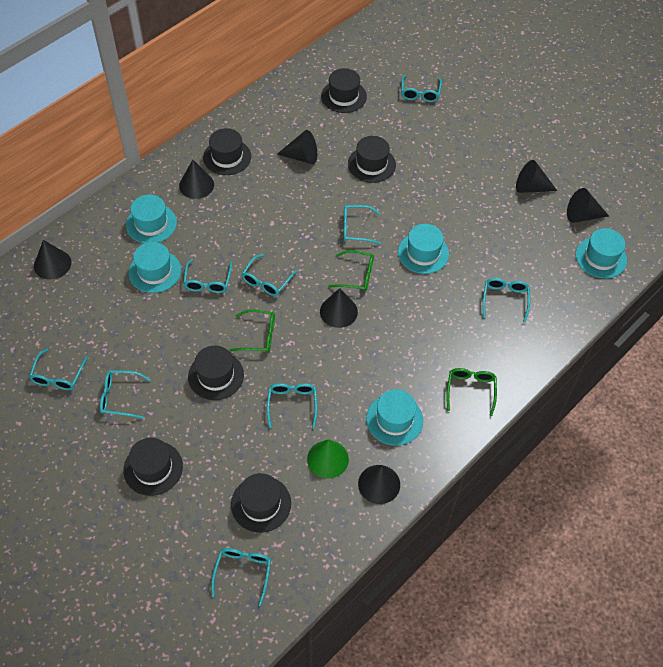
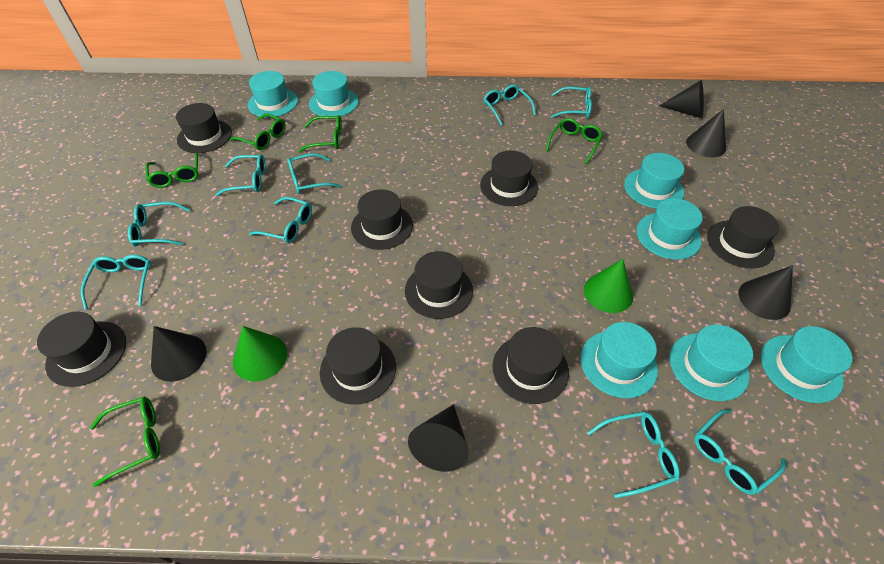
black cone: [34,240,71,280] [179,160,214,199] [277,130,317,164] [320,288,358,328] [358,465,400,504] [516,160,557,193] [567,188,609,223] = 7 -> [151,326,207,382] [408,404,469,472] [659,80,704,118] [686,109,726,157] [738,265,793,320] = 5
black hat: [123,438,183,496] [188,346,244,400] [203,128,251,175] [231,473,291,533] [321,68,367,113] [348,136,396,183] = 6 -> [37,312,126,387] [176,103,232,153] [320,327,396,405] [351,189,413,250] [405,251,473,319] [480,151,538,206] [492,327,569,404] [707,206,779,268] = 8
green cone: [307,439,349,479] = 1 -> [233,326,287,381] [584,259,633,313] = 2
green glasses: [229,310,275,352] [328,250,374,291] [446,368,497,416] = 3 -> [90,396,160,487] [145,153,198,188] [230,114,286,150] [298,115,342,153] [546,118,603,164] = 5
turquoise hat: [126,194,177,243] [129,242,181,293] [366,389,423,446] [398,224,449,274] [576,228,627,278] = 5 -> [248,71,298,118] [309,71,359,116] [581,322,658,398] [624,153,684,209] [636,198,703,260] [670,324,753,401] [761,326,853,403] = 7

